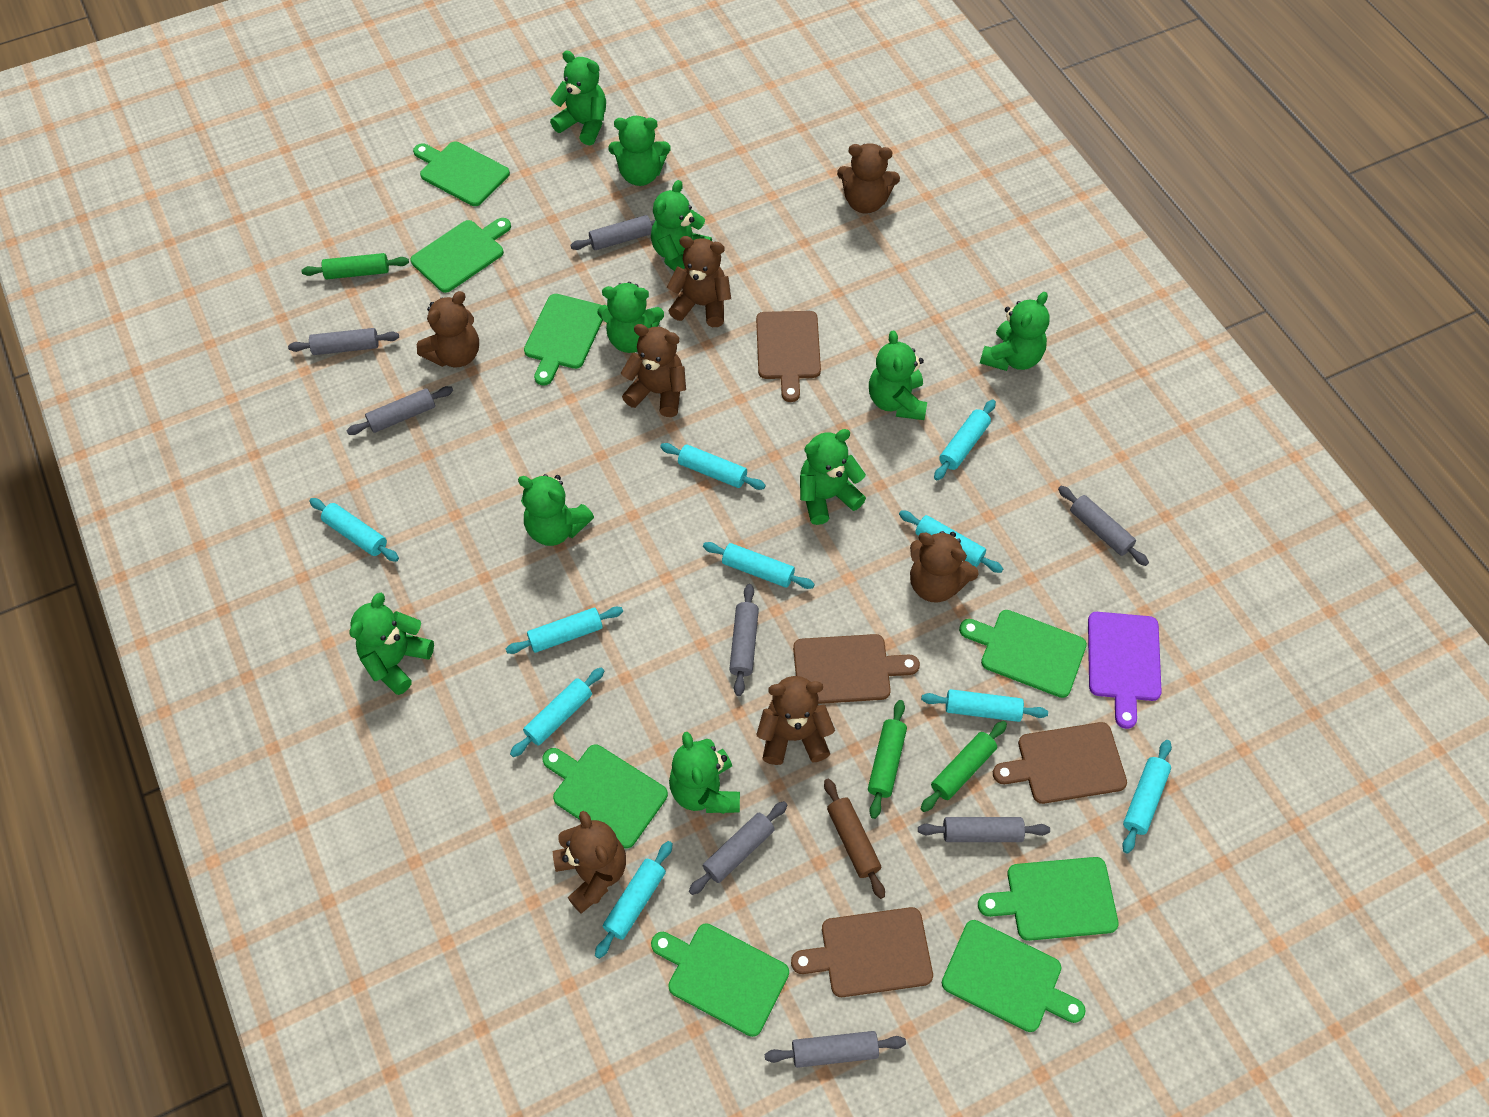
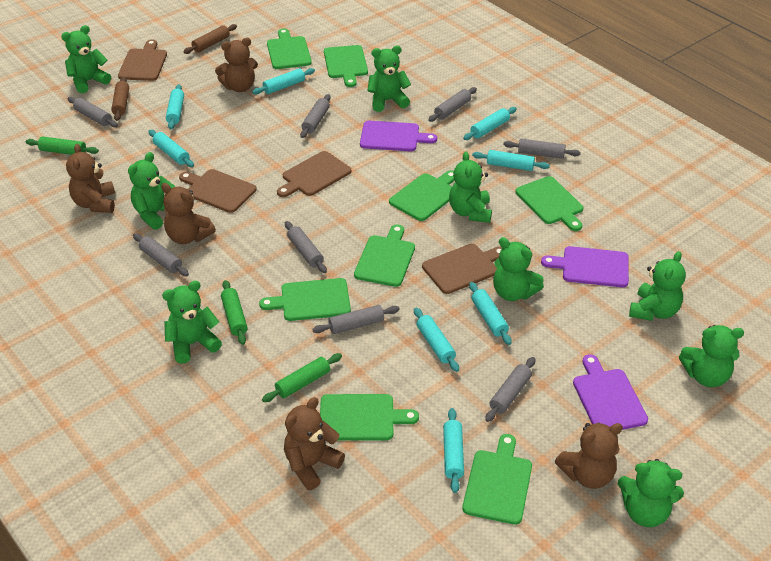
brown rolling pin: [824,778,885,899] = 1 -> [111,77,129,121] [184,24,237,54] = 2
brown teddy bear: [417,291,479,368] [553,811,626,914] [621,324,686,417] [667,236,731,327] [756,676,835,765] [837,143,900,214] [910,531,979,603] = 7 -> [66,144,115,213] [161,183,216,244] [215,38,258,92] [284,397,345,490] [555,422,623,489] = 5
green teddy bear: [349,593,434,695] [518,474,594,546] [550,51,606,145] [598,282,664,353] [608,116,671,186] [651,180,712,271] [669,732,740,814] [800,429,866,525] [869,331,927,420] [980,292,1050,371] = 10 -> [61,25,111,93] [128,152,175,230] [162,281,222,364] [367,46,411,112] [449,151,492,223] [493,237,544,301] [618,459,684,527] [629,251,686,321] [679,325,744,387] = 9
purple cutting board: [1088,612,1162,729] = 1 -> [360,121,437,151] [541,246,629,288] [573,354,648,430] = 3
turquoise rolling pin: [309,498,399,562] [506,607,623,654] [510,667,604,757] [595,841,673,959] [660,443,766,490] [703,542,815,589] [899,510,1003,573] [921,689,1048,722] [934,399,996,481] [1122,740,1172,854] = 10 -> [148,130,194,167] [166,84,184,129] [252,68,315,95] [414,308,459,372] [443,408,464,493] [463,107,517,140] [469,282,512,345] [472,150,550,171] = 8

